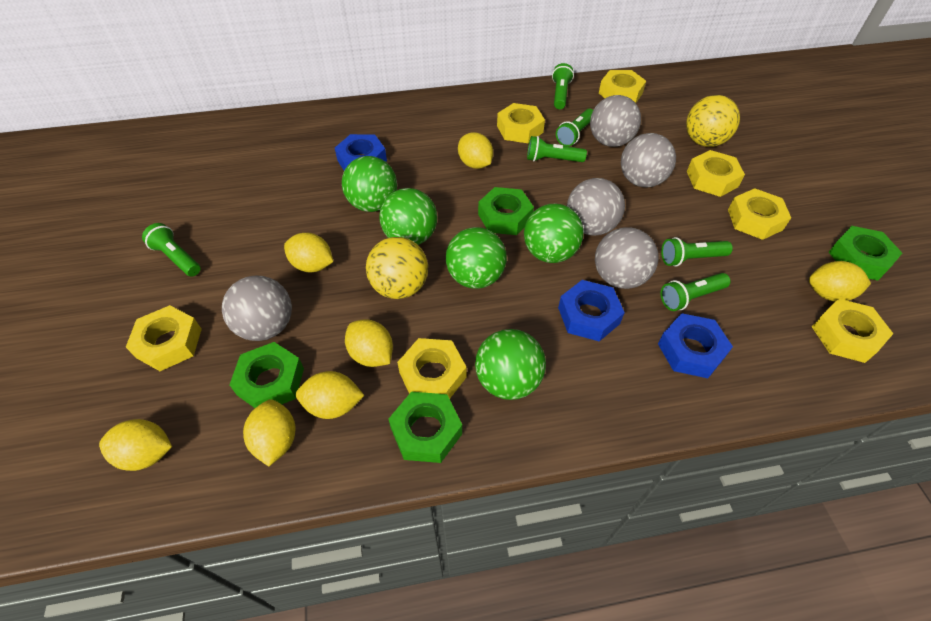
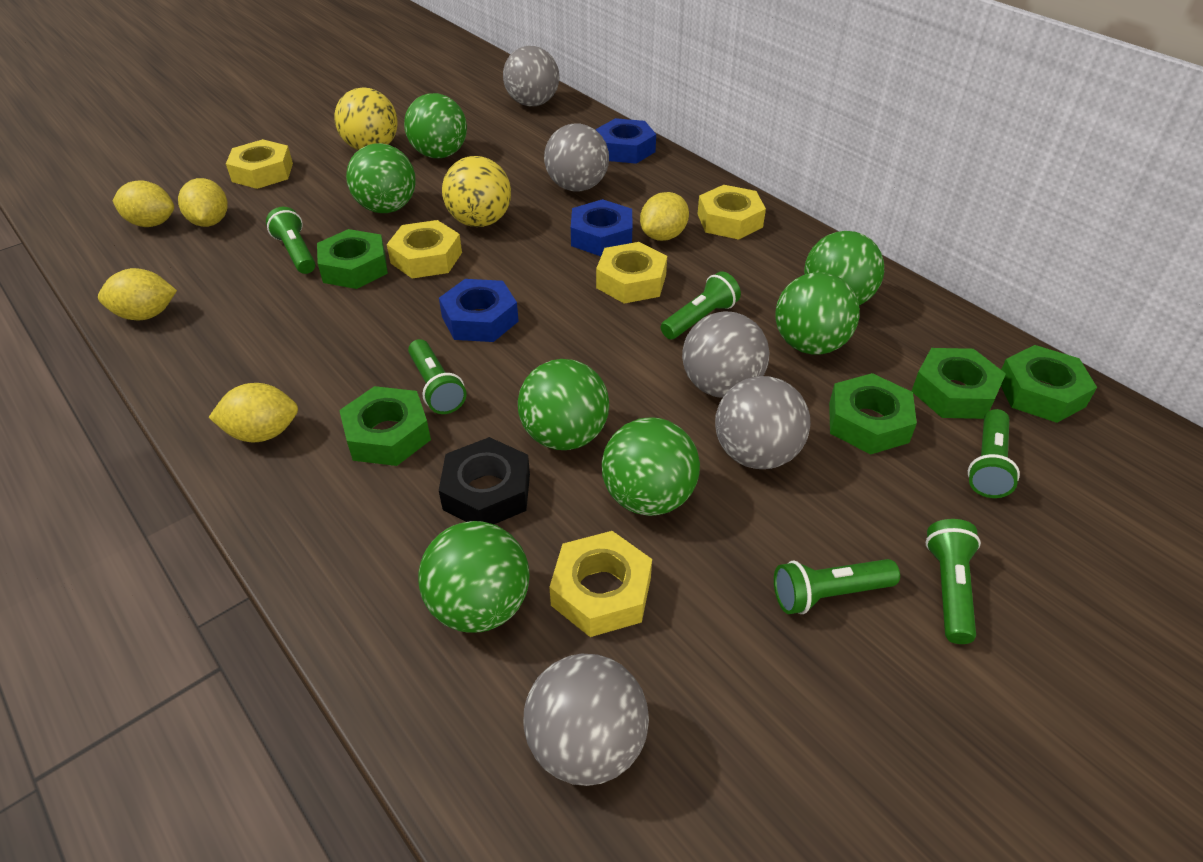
black nut: none = 0 -> [439,437,530,524] = 1
green ball: [342,156,397,212] [380,188,437,245] [446,227,507,289] [475,329,546,400] [524,204,584,263] = 5 -> [346,143,416,213] [404,93,467,158] [418,521,529,633] [518,359,609,450] [602,417,700,516] [775,272,860,355] [804,231,884,305] = 7
green nut: [230,342,304,408] [388,392,462,463] [478,187,534,235] [829,226,902,281] = 4 -> [317,229,388,289] [339,386,431,466] [829,373,917,455] [912,348,1006,419] [1001,345,1097,423] = 5
yellow lemon: [99,419,172,471] [243,399,296,466] [284,233,333,272] [296,371,364,419] [345,319,393,367] [458,132,493,169] [809,261,871,302] = 7 -> [98,268,177,320] [113,180,174,227] [178,178,228,227] [208,383,298,442] [640,192,689,241] = 5
yellow nut: [126,305,202,371] [397,338,467,399] [497,103,545,143] [599,70,646,103] [687,150,745,197] [728,188,791,240] [812,299,893,363] = 7 -> [226,139,293,189] [387,220,462,279] [549,531,652,637] [596,242,667,304] [698,185,766,240] = 5

